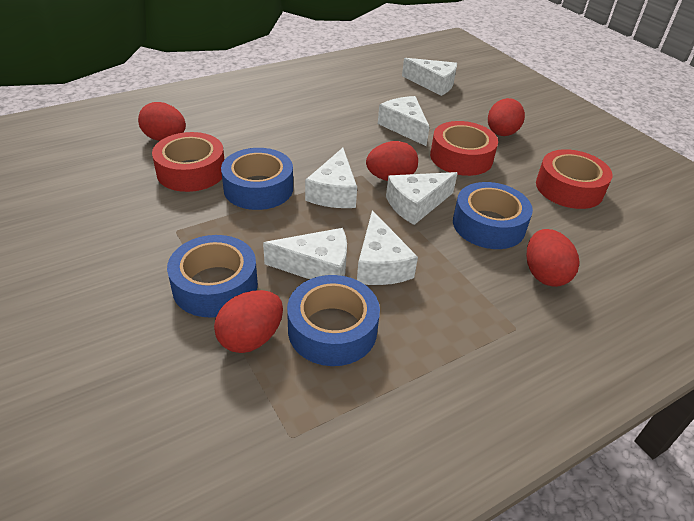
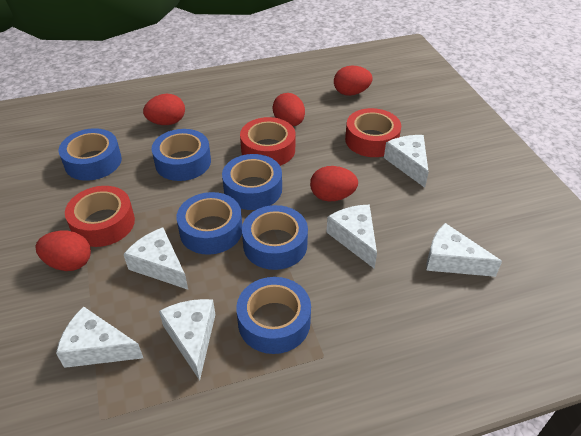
blue tape: [167,235,258,317] [221,148,293,210] [287,275,380,366] [453,182,533,249] = 4 -> [59,128,122,181] [152,129,211,181] [176,192,242,255] [222,154,282,210] [236,277,311,354] [242,205,308,270] = 6

